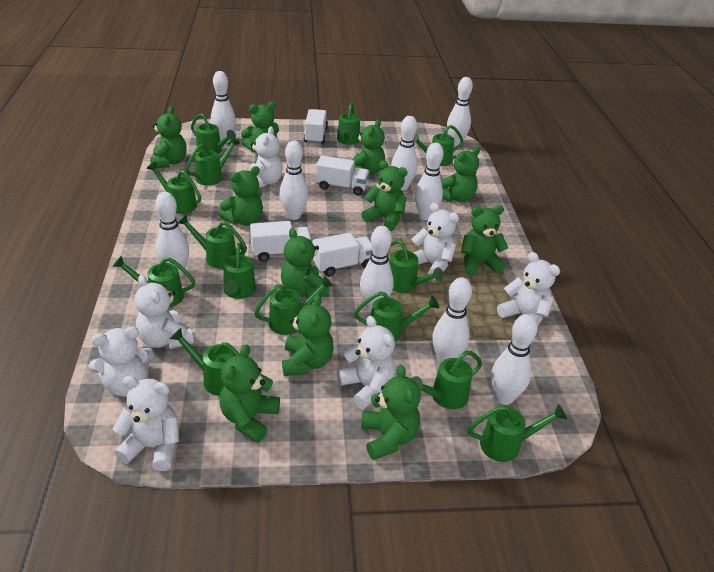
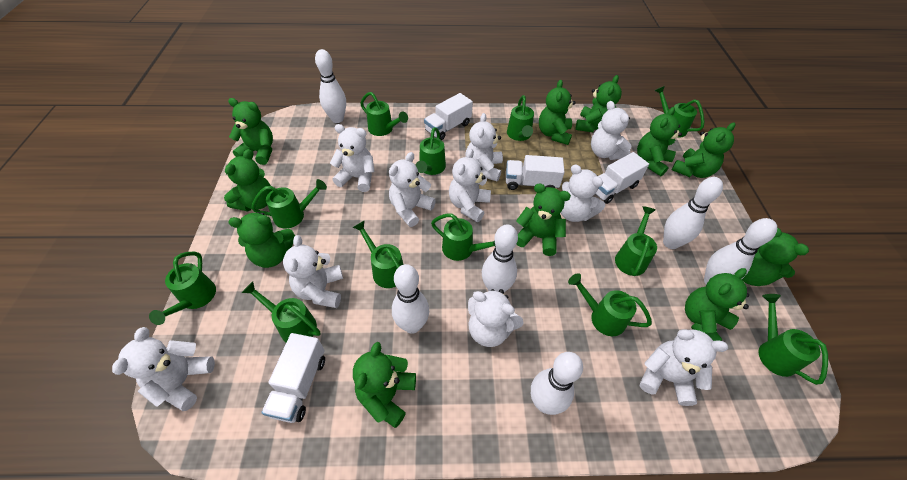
green watering can: [113,256,195,308] [147,162,201,214] [170,328,240,396] [178,214,247,269] [186,137,240,186] [191,113,236,154] [223,243,256,299] [254,276,333,335] [337,103,360,145] [354,291,439,342] [389,240,444,293] [411,351,482,409] [413,125,463,166] [468,404,567,462] = 14 -> [149,252,216,325] [242,281,320,342] [251,179,327,229] [352,220,404,288] [360,92,408,136] [416,127,446,175] [431,213,496,261] [507,95,534,141] [568,273,652,336] [615,206,657,276] [654,86,704,138] [758,294,828,385] = 12
white bowling pin: [155,192,189,277] [211,71,236,143] [279,140,308,220] [360,226,394,311] [391,116,418,191] [415,143,444,220] [432,277,472,364] [447,77,473,146] [491,314,537,405] = 9 -> [315,49,346,123] [392,264,429,334] [482,225,518,292] [531,352,583,415] [663,177,723,249] [704,218,777,284] = 6
white teddy bear: [88,326,154,397] [112,376,179,471] [135,275,194,349] [249,126,283,187] [337,316,395,409] [411,203,459,280] [497,252,560,327] = 7 -> [112,327,215,411] [283,235,343,308] [330,124,374,192] [389,152,436,227] [449,149,491,222] [465,113,503,181] [468,289,523,347] [561,164,605,222] [591,101,632,160] [640,329,728,406] = 10

